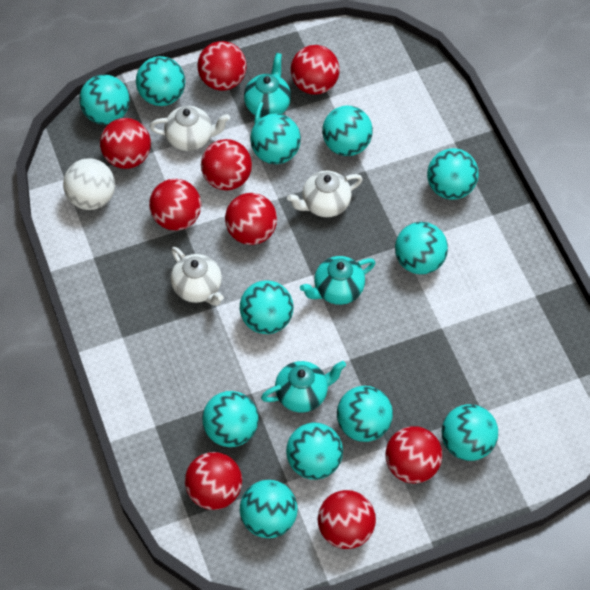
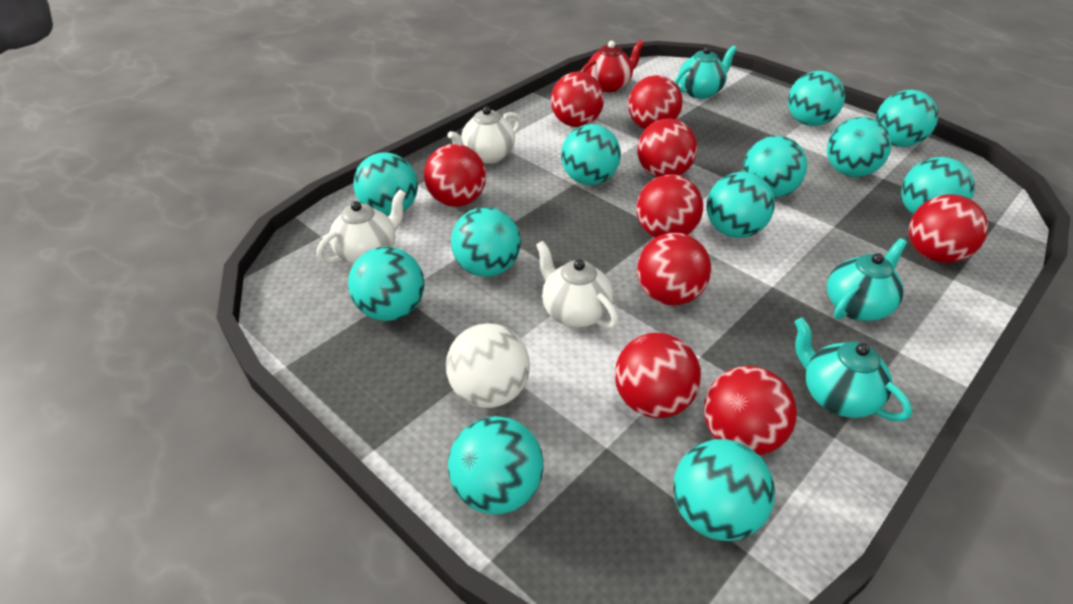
red teapot: none = 0 -> [580,40,644,92] = 1

